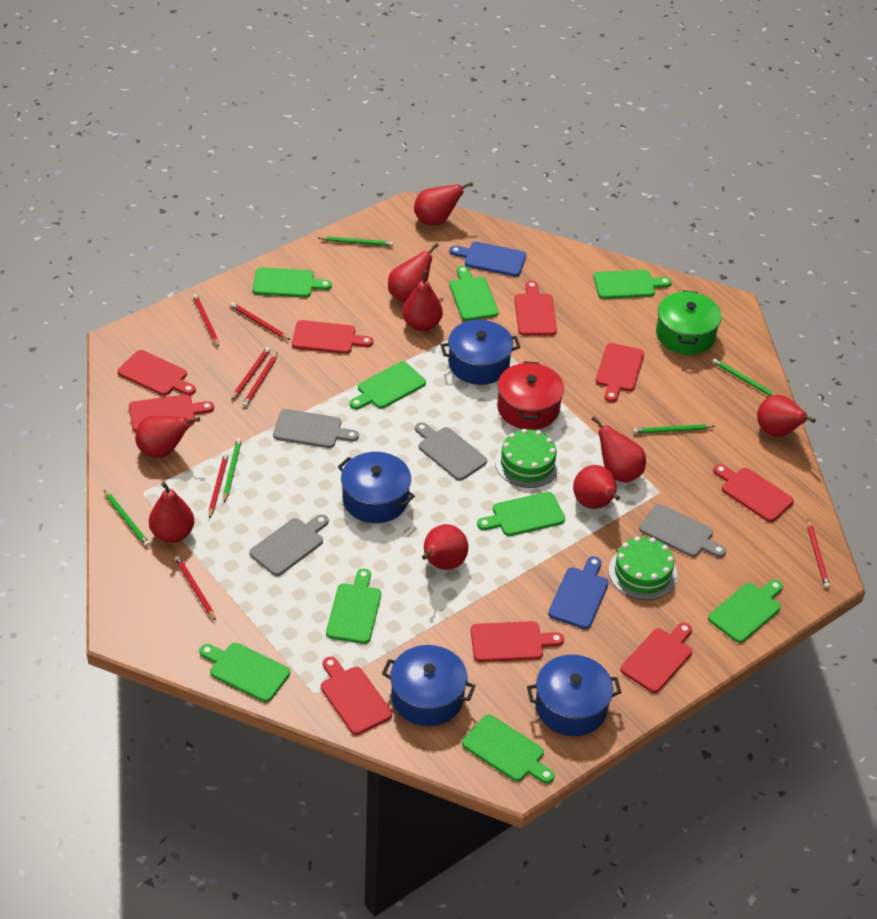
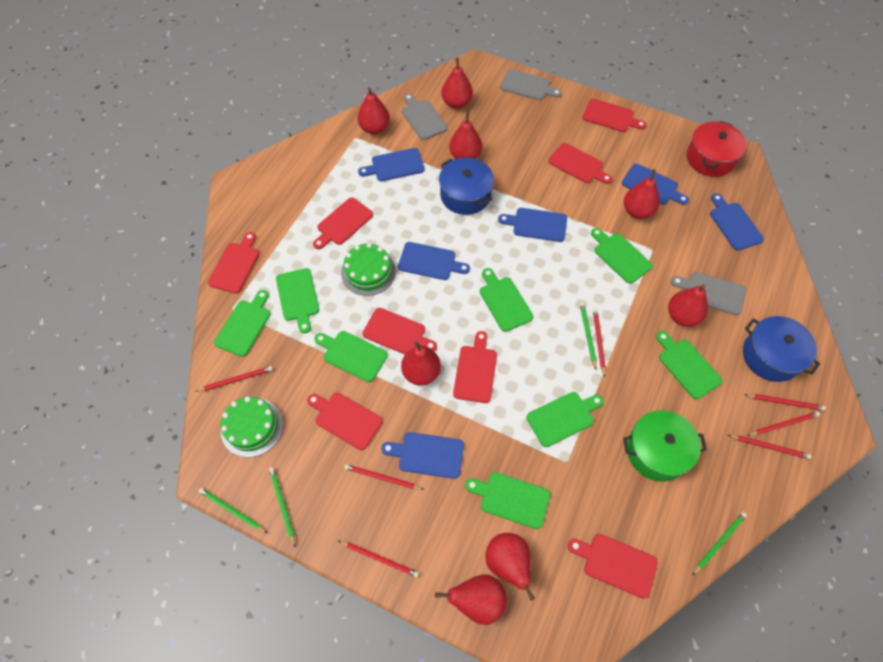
blue cutting board: [449,242,526,277] [548,556,609,629] = 2 -> [358,148,425,181] [381,432,464,479] [398,242,470,280] [498,208,567,242] [622,164,689,205] [710,193,764,251] = 6
blue pot: [338,452,415,523] [382,645,476,726] [441,320,520,385] [527,655,622,736] = 4 -> [439,157,494,215] [743,316,820,382] = 2
green cutting board: [199,643,290,702] [253,267,332,297] [326,568,381,644] [350,361,426,410] [449,266,499,321] [462,714,554,784] [477,492,565,536] [593,270,671,299] [708,580,783,643] = 9 -> [214,290,271,357] [276,268,319,333] [314,331,388,382] [465,472,550,529] [480,268,533,332] [527,392,604,447] [591,228,653,284] [656,331,723,399] = 8
green pencil: [104,490,150,547] [223,438,242,503] [318,236,393,246] [633,424,715,434] [712,358,776,396] = 5 -> [199,488,267,533] [269,467,295,547] [580,302,597,370] [693,512,747,575] = 4
grey cutting board: [249,514,329,576] [273,409,359,448] [415,422,487,481] [639,504,726,557] = 4 -> [402,93,447,140] [500,69,562,100] [671,272,746,315] = 3
red cutting board: [118,350,196,396] [129,394,214,432] [292,320,373,354] [321,657,392,735] [471,621,564,662] [514,281,557,336] [596,343,644,402] [620,622,692,693] [713,464,794,522] = 9 -> [208,232,259,293] [307,393,383,450] [313,198,373,249] [363,308,437,354] [453,331,497,403] [548,143,612,184] [568,534,658,599] [582,99,646,132] = 8
red pear: [135,415,200,458] [149,482,194,543] [388,243,439,303] [402,271,443,331] [414,182,473,225] [422,524,468,570] [573,465,620,509] [591,416,646,483] [757,395,816,437] = 9 -> [358,87,390,134] [401,341,441,385] [435,574,507,625] [441,57,473,109] [449,112,482,159] [485,533,535,601] [624,169,660,219] [668,284,708,327] = 8

